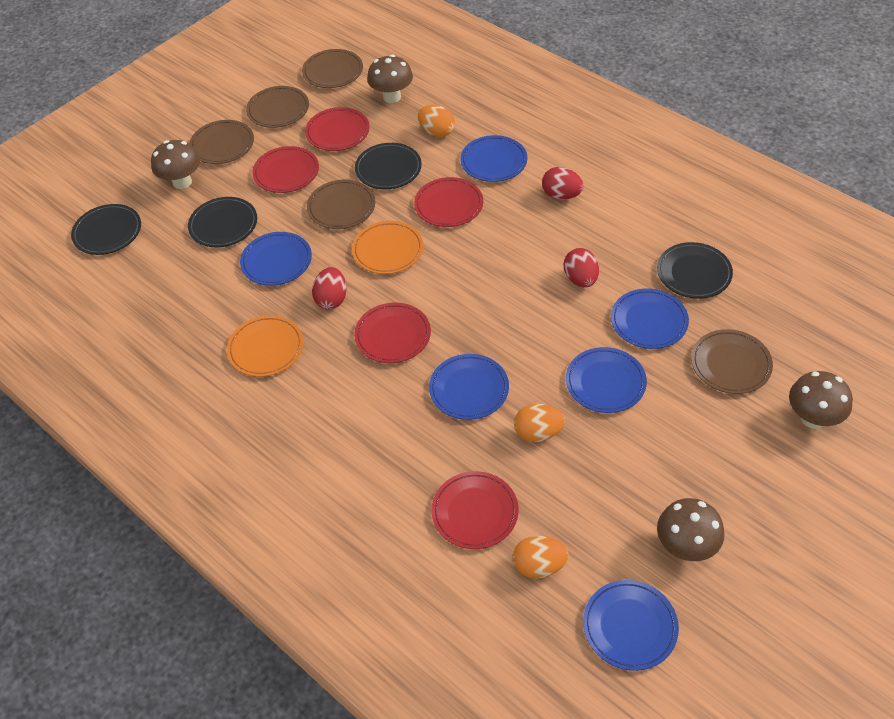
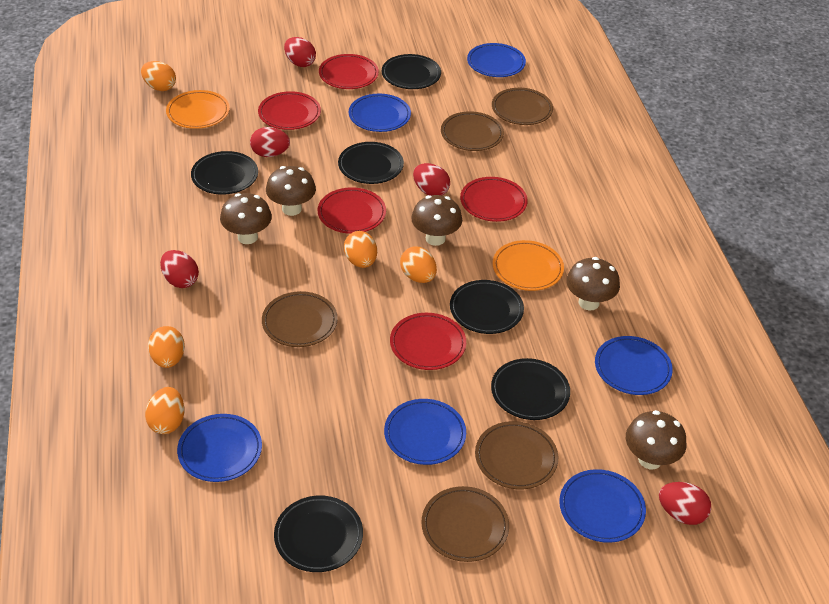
black plate: [71,204,141,255] [188,197,257,247] [355,143,422,189] [657,242,733,299] = 4 -> [191,151,258,195] [274,496,363,572] [338,142,404,184] [382,54,441,89] [450,280,524,334] [491,358,570,420] = 6
brown mushroom: [151,140,200,189] [367,54,413,103] [657,498,724,561] [789,371,853,428] = 4 -> [220,193,272,244] [266,166,316,216] [411,195,462,246] [566,257,620,310] [626,410,687,469] = 5
orange egg: [418,105,455,137] [513,536,568,578] [514,404,565,442] = 3 -> [141,61,176,91] [145,387,184,434] [148,326,185,368] [344,231,377,268] [400,246,437,283] = 5
red egg: [312,267,347,310] [542,167,584,199] [564,248,599,287] = 3 -> [160,250,199,288] [250,127,290,157] [284,37,316,67] [413,163,450,196] [659,482,711,525] = 5

